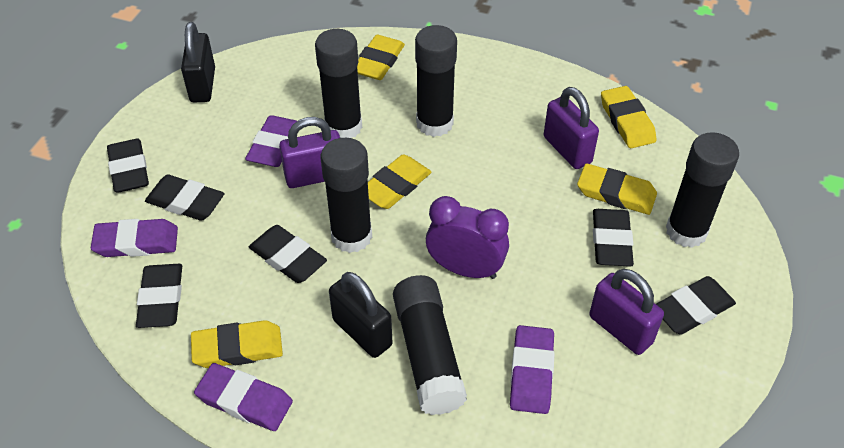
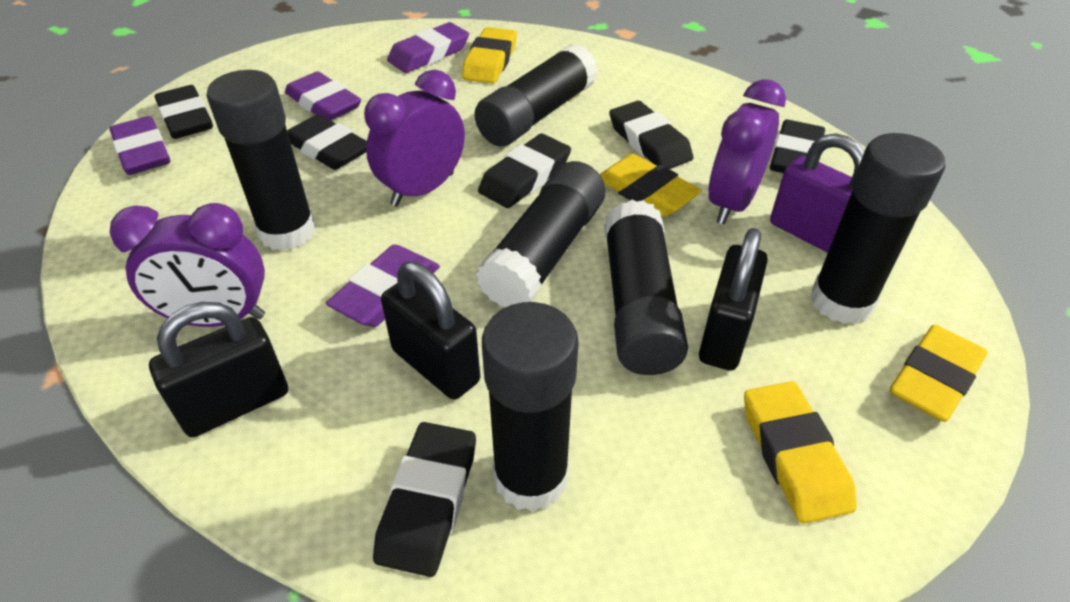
black glue stick: [315,29,362,138] [321,138,372,253] [393,275,467,415] [415,25,457,137] [666,132,739,248] = 5 -> [207,70,316,251] [474,44,598,147] [476,161,606,307] [482,302,579,512] [604,200,688,375] [810,133,945,324] = 6
black padlock: [181,22,215,102] [329,272,393,358] = 2 -> [149,302,288,437] [381,262,480,400] [699,228,768,371] = 3
purple clock: [426,196,509,279] = 1 -> [110,203,265,327] [364,69,465,206] [708,79,786,224] = 3
purple padlock: [279,117,340,188] [544,87,599,169] [589,269,664,355] = 3 -> [770,133,865,253] = 1
yellow eraser: [191,320,283,368] [357,35,405,80] [368,154,432,209] [577,164,657,215] [601,86,657,148] = 5 -> [462,27,517,84] [599,154,702,217] [744,381,856,524] [890,325,987,422] = 4

